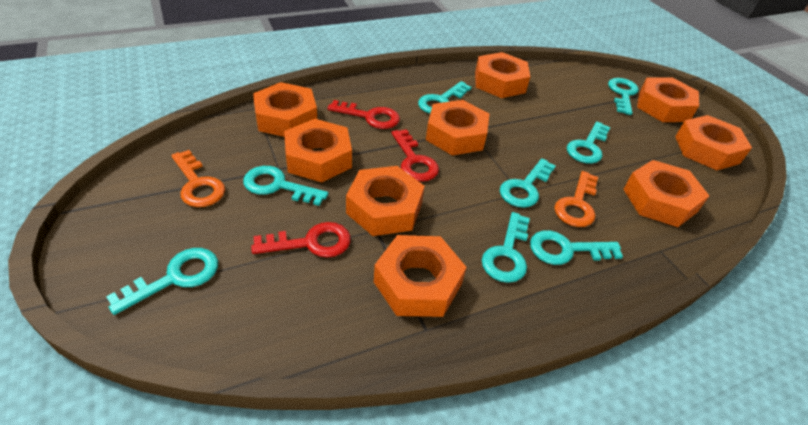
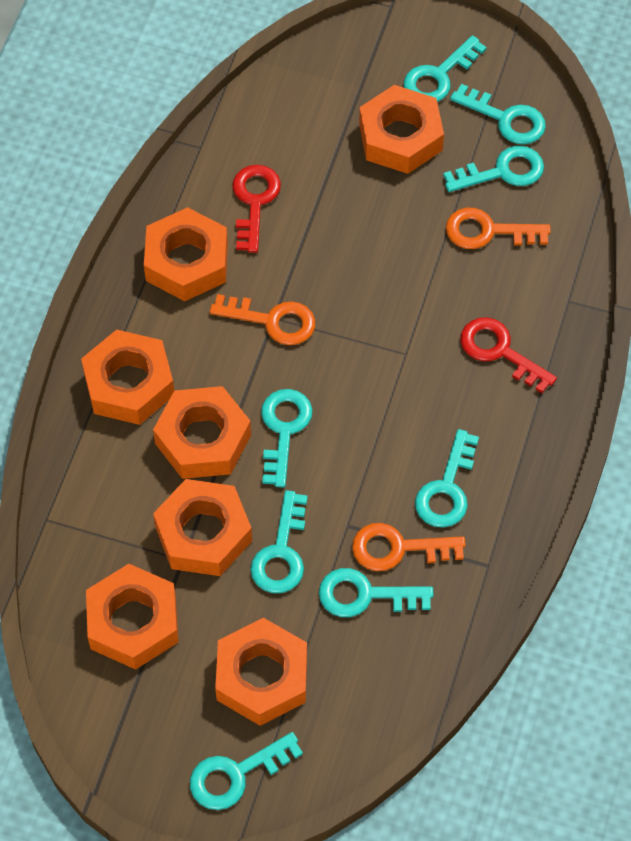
orange key: [171,150,225,207] [554,171,598,227] = 2 -> [210,294,315,345] [352,523,466,571] [446,208,551,249] = 3
orange nut: [253,82,317,137] [284,119,352,182] [346,166,425,236] [374,235,467,317] [426,100,489,155] [475,52,530,98] [623,160,709,227] [637,78,699,122] [675,115,752,170] = 9 -> [81,330,174,425] [86,564,178,670] [144,207,228,301] [153,386,251,479] [153,479,252,576] [215,618,307,726] [359,85,444,174] = 7
red key: [251,222,351,258] [327,100,400,129] [391,129,439,182] = 3 -> [233,165,281,253] [460,317,557,393] = 2

